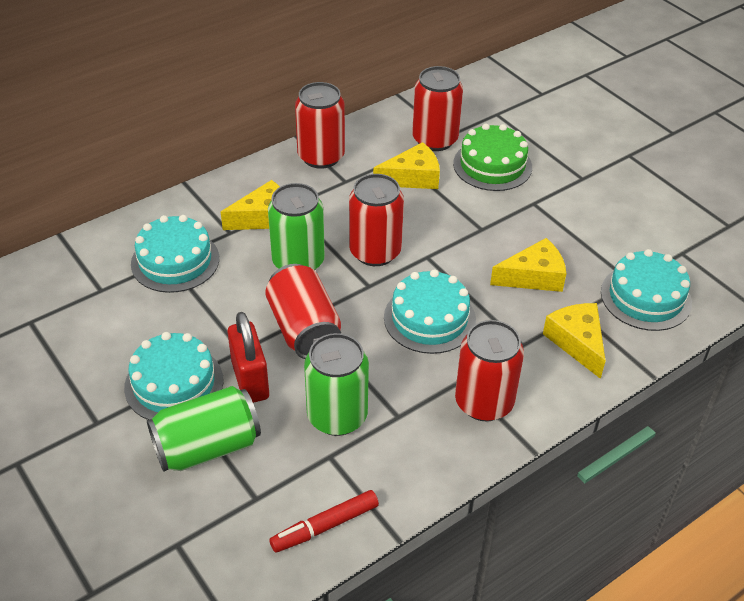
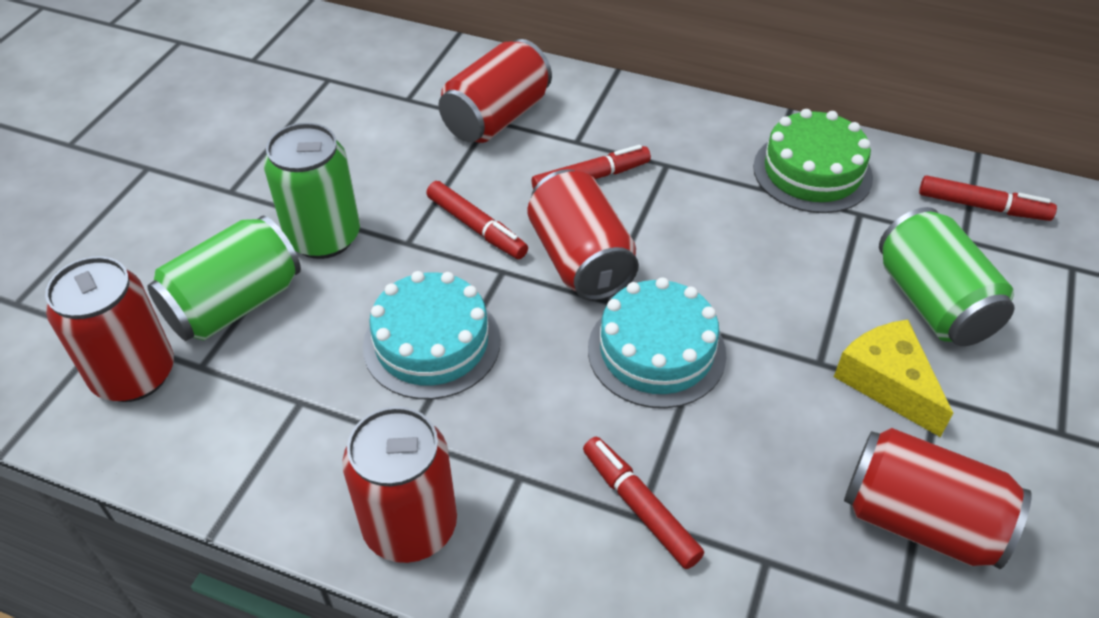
red marker: [269,490,379,552] = 1 -> [426,181,528,259] [532,145,651,190] [583,436,704,569] [919,175,1057,221] = 4
red padlock: [228,312,269,403] = 1 -> none = 0
turquoise cake: [124,332,224,420] [131,215,219,293] [384,269,476,354] [601,249,692,331] = 4 -> [363,271,501,399] [588,277,726,408] = 2
yellow cheese: [221,180,280,230] [373,142,440,189] [490,238,566,292] [543,303,606,379] = 4 -> [834,319,953,437] = 1

